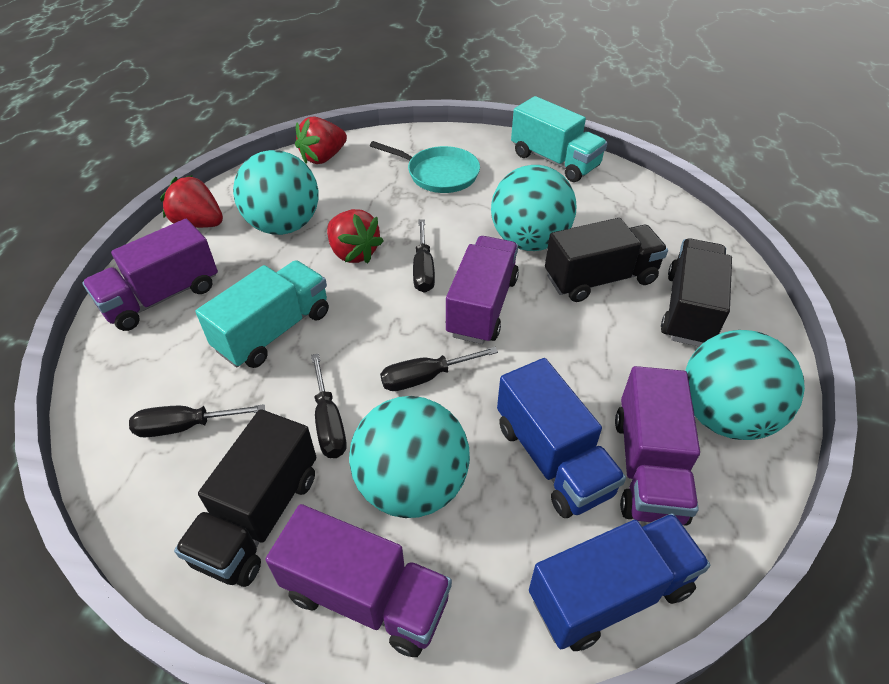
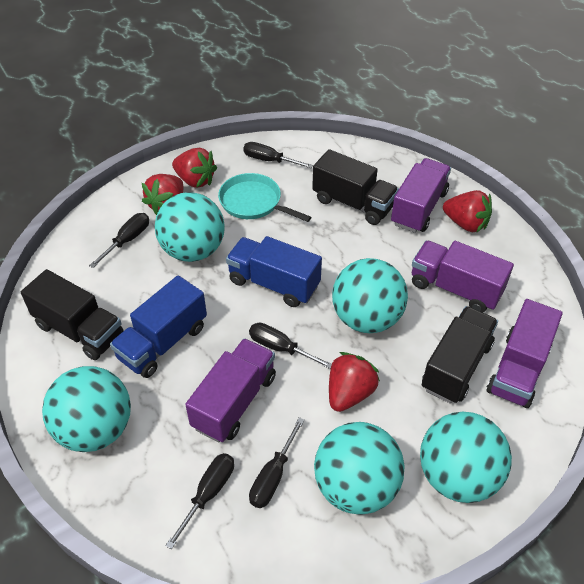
black screwdriver: [129,404,265,437] [311,353,347,458] [380,347,498,391] [413,219,435,293] = 4 -> [89,213,149,268] [165,453,234,549] [243,142,313,168] [249,323,332,369] [249,417,305,508] = 5
red strawberry: [160,175,223,228] [295,116,347,164] [327,209,384,263] = 3 -> [142,174,183,215] [172,148,217,188] [329,352,380,412] [443,190,492,233] = 4
turquoise ball: [233,150,319,235] [349,396,470,518] [491,165,576,251] [685,330,805,440] = 4 -> [42,366,131,452] [155,192,225,262] [314,422,405,515] [332,258,408,333] [420,412,512,503] = 5
turquoise truck: [196,260,329,368] [511,96,608,182] = 2 -> none = 0

